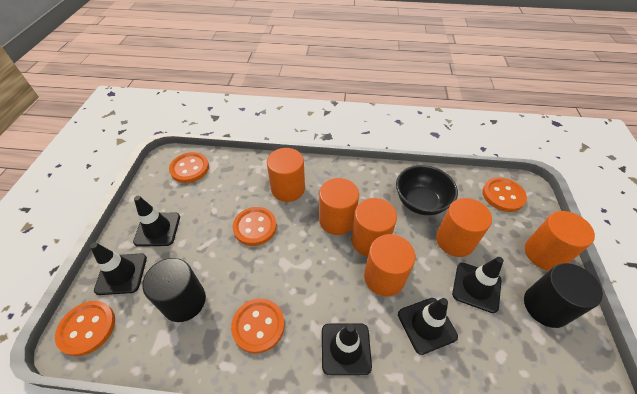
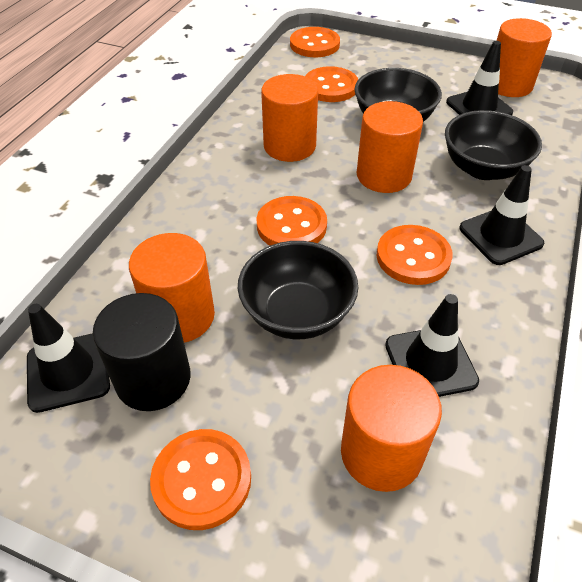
black bowl: [396,165,458,215] = 1 -> [238,241,358,339] [355,68,442,122] [445,110,542,180] = 3
black cylinder: [142,258,206,322] [524,263,603,328] = 2 -> [93,293,191,411] = 1
black traffic cone: [90,243,147,295] [133,196,180,247] [322,323,372,375] [398,298,458,355] [452,257,504,313] = 5 -> [27,304,110,413] [385,294,479,397] [446,41,513,115] [459,165,544,265] = 4
orange cylinder: [267,148,305,202] [319,178,359,235] [351,198,397,256] [364,234,415,296] [436,198,492,257] [525,211,595,271] = 6 -> [129,233,215,343] [261,74,318,162] [341,365,442,492] [357,101,423,193] [497,18,552,97] = 5

